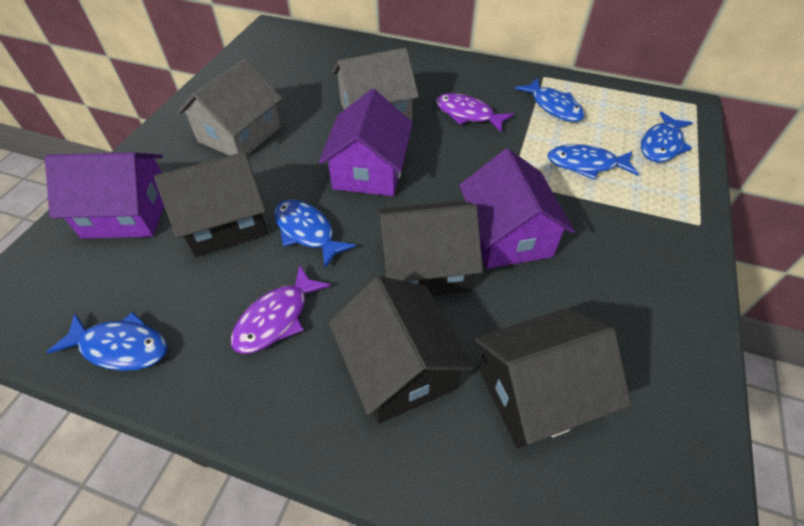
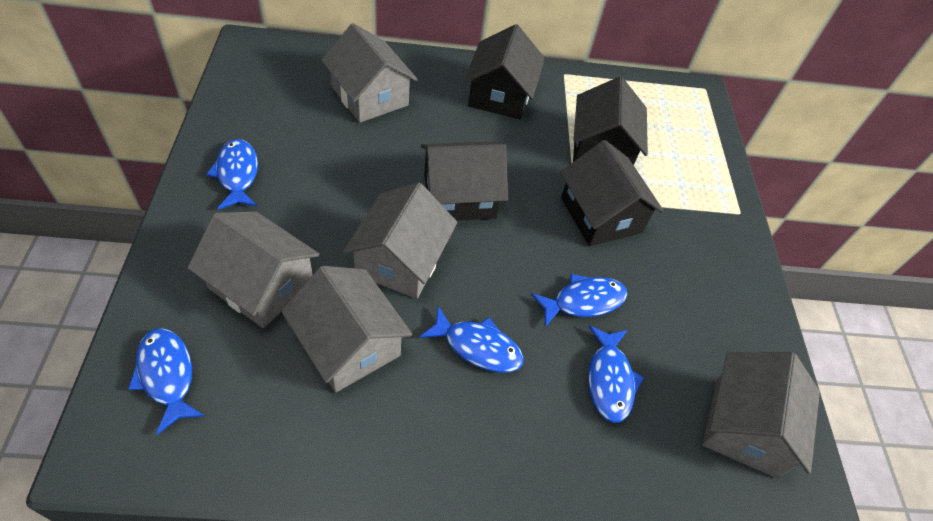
grey house: [177,58,282,156] [332,48,419,121] = 2 -> [188,212,319,328] [281,266,412,393] [322,23,418,123] [343,183,457,299] [702,352,820,478] = 5
purple fish: [231,265,331,354] [436,93,514,132] = 2 -> none = 0
purple house: [45,152,164,239] [319,89,413,196] [459,148,575,269] = 3 -> none = 0

